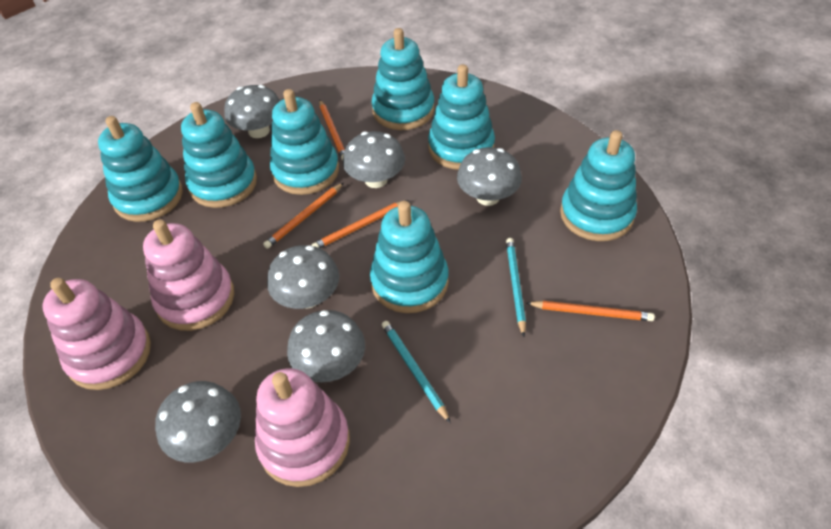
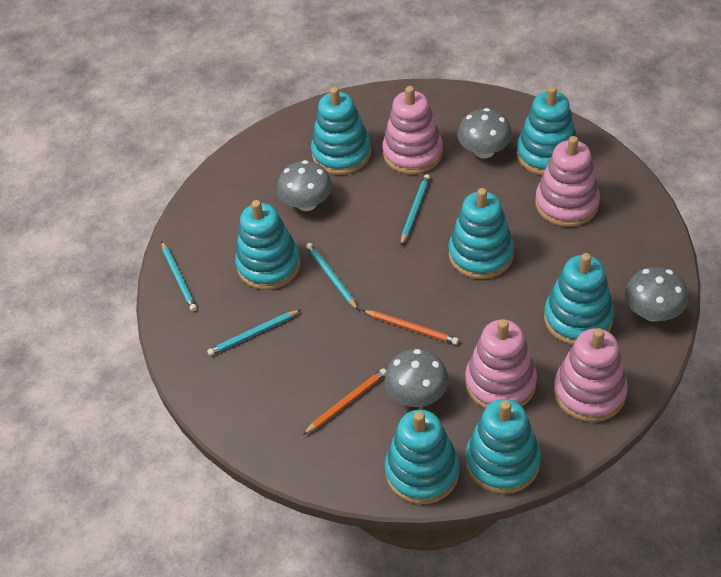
grey mushroom: [155,381,241,462] [224,85,280,138] [267,245,339,309] [287,310,365,382] [343,131,405,188] [457,147,522,206] = 6 -> [277,160,332,211] [384,349,449,407] [457,108,512,158] [625,267,688,322] = 4
orange pencil: [263,183,344,249] [311,200,409,248] [319,100,345,161] [527,301,655,321] = 4 -> [303,368,386,435] [362,310,459,345] = 2
pink stacking toy: [43,278,151,390] [143,219,234,331] [255,368,350,487] = 3 -> [382,86,443,174] [465,319,537,409] [535,136,600,227] [554,328,628,422] = 4
turquoise pencil: [382,321,450,423] [506,238,526,337] = 2 -> [161,241,197,311] [207,310,301,356] [306,243,358,310] [401,174,430,246] = 4

